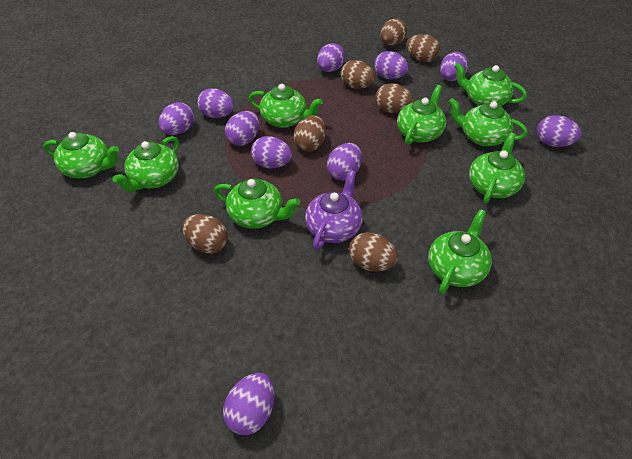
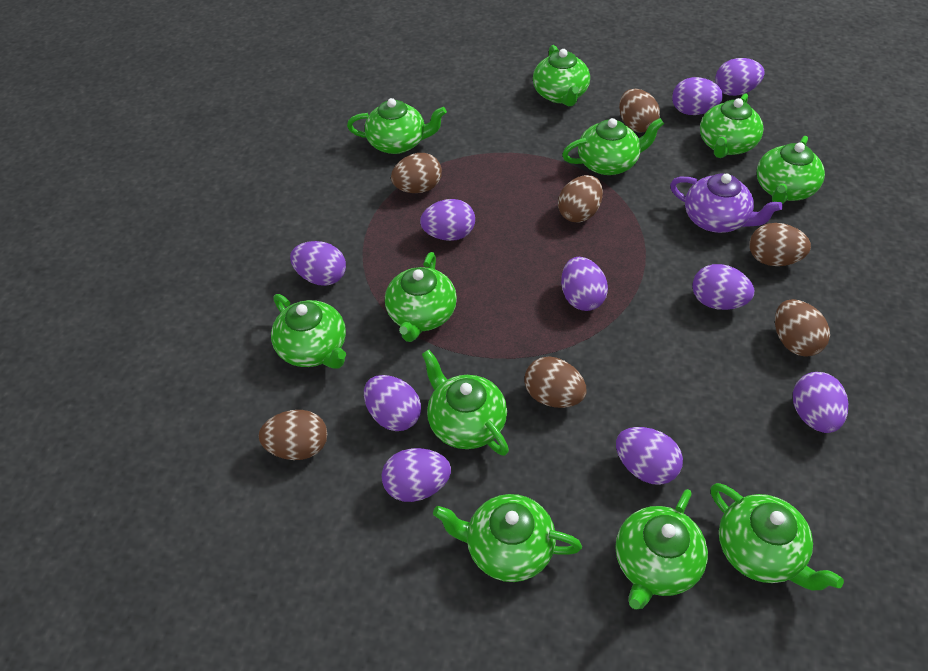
green teapot: [44,132,119,178] [112,136,179,192] [214,178,300,229] [249,84,323,128] [397,85,446,145] [428,209,492,294] [449,98,528,146] [454,63,527,106] [469,133,525,203] = 9 -> [271,294,346,369] [347,98,447,154] [385,252,457,342] [422,350,509,456] [433,494,582,582] [533,45,590,106] [562,118,664,175] [616,489,708,609] [700,93,764,158] [711,483,844,590] [757,136,825,204] = 11

